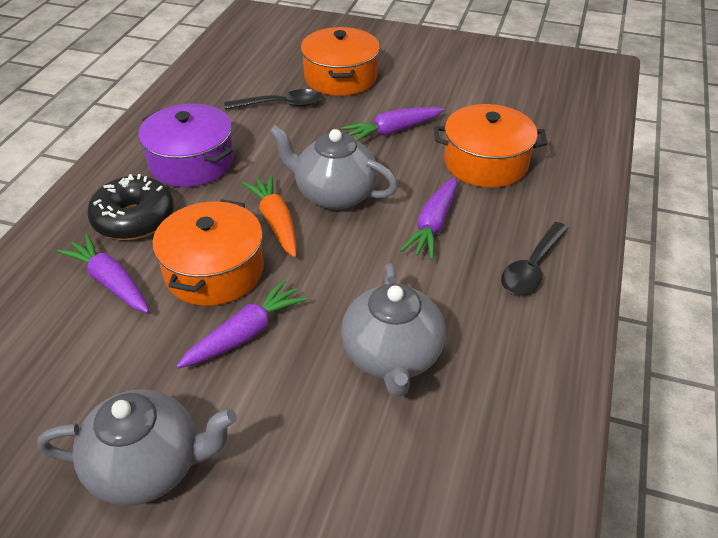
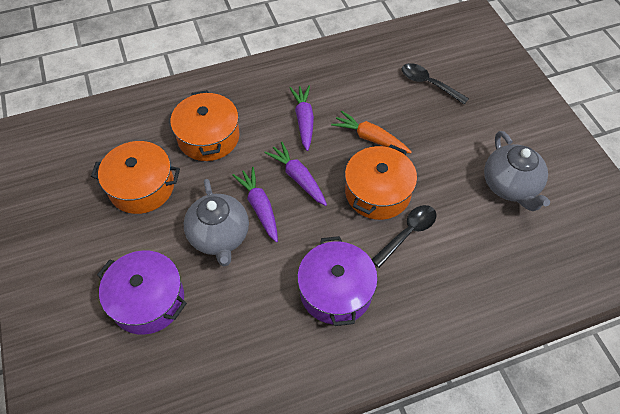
black donut: [87,174,174,240] = 1 -> none = 0
grey teapot: [37,389,237,506] [269,125,398,210] [341,264,446,397] = 3 -> [184,179,249,266] [484,131,550,211] = 2
purple carrot: [57,234,149,313] [176,279,308,368] [341,107,444,141] [400,177,457,260] = 4 -> [232,167,278,242] [264,142,327,206] [289,85,314,151] = 3
purple pot: [138,104,234,187] = 1 -> [97,250,187,335] [297,236,378,326] = 2

